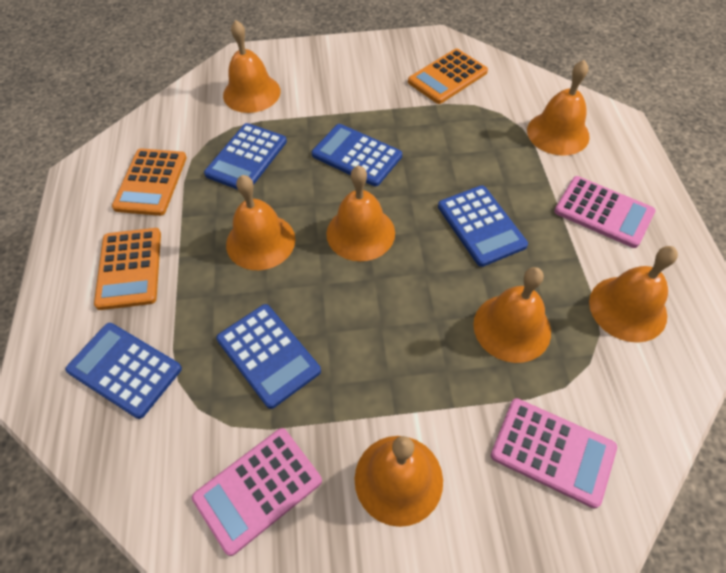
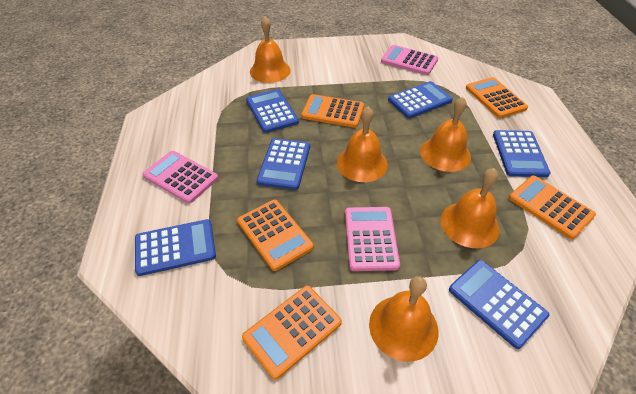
blue calculator: [65,323,182,419] [204,123,287,190] [216,304,321,409] [312,124,402,186] [438,185,528,267] = 5 -> [135,219,216,276] [246,89,299,133] [257,138,310,190] [388,81,453,118] [449,260,549,349] [493,130,551,177] = 6
orange bell: [223,20,281,113] [226,175,295,270] [326,165,395,261] [355,436,443,527] [473,267,551,363] [527,60,590,156] [589,246,678,343] = 7 -> [250,17,291,83] [337,106,388,182] [369,276,438,362] [420,97,471,172] [441,168,500,248] = 5
orange calculator: [94,228,161,310] [112,148,187,216] [408,49,488,104] = 3 -> [237,200,314,271] [242,286,342,380] [301,94,364,128] [466,77,528,118] [509,176,596,239] = 5

